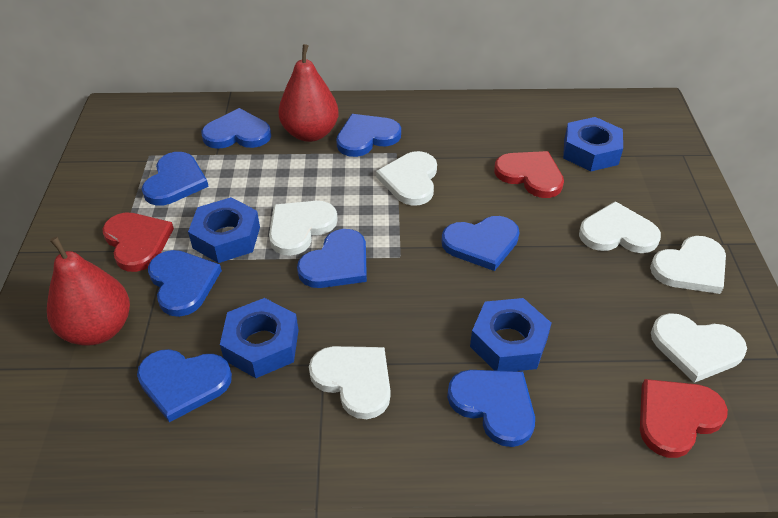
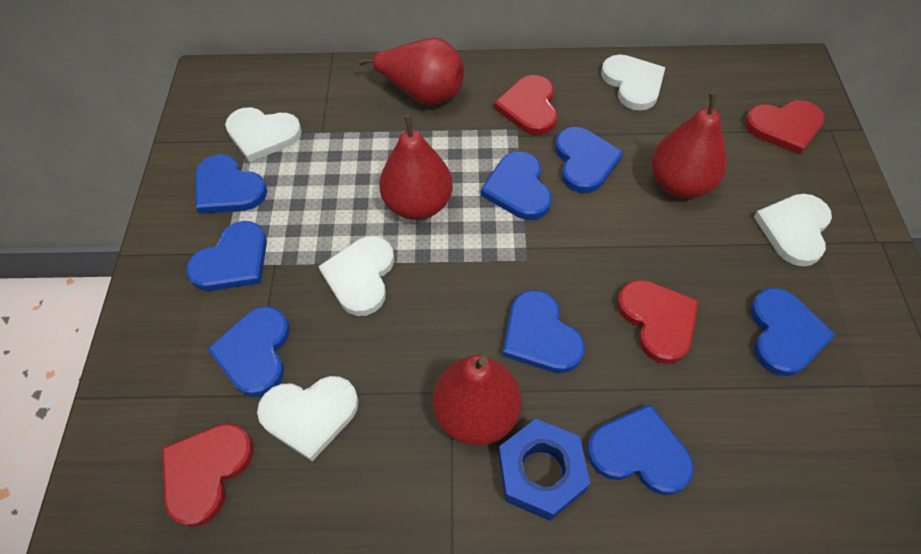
blue nut: [188,197,260,263] [220,298,298,378] [470,298,551,371] [563,117,623,172] = 4 -> [498,419,590,521] = 1
red heart: [102,213,174,272] [494,151,564,198] [640,379,728,458] = 3 -> [162,423,254,527] [494,75,557,135] [617,280,699,364] [745,100,825,155] = 4
red pear: [47,236,130,346] [278,44,339,142] = 2 -> [359,38,464,106] [379,114,453,220] [433,355,522,445] [651,92,727,198] = 4
white heart: [269,201,338,256] [309,346,390,419] [376,151,437,206] [579,201,661,253] [650,236,726,294] [651,313,747,383] = 6 -> [225,108,302,162] [257,376,359,461] [318,236,394,316] [601,55,665,111] [754,194,832,266] = 5

